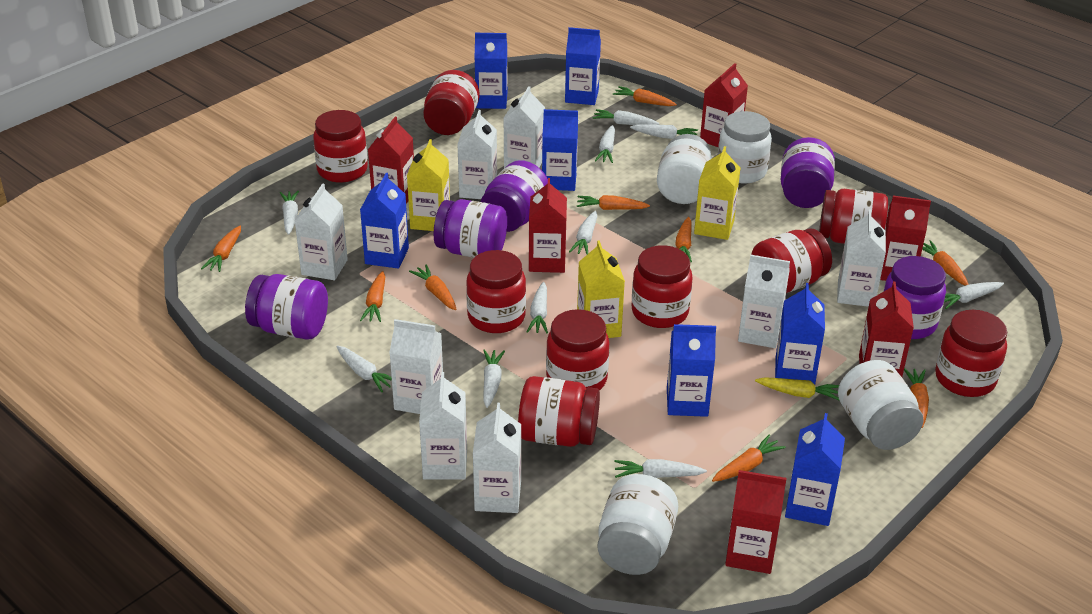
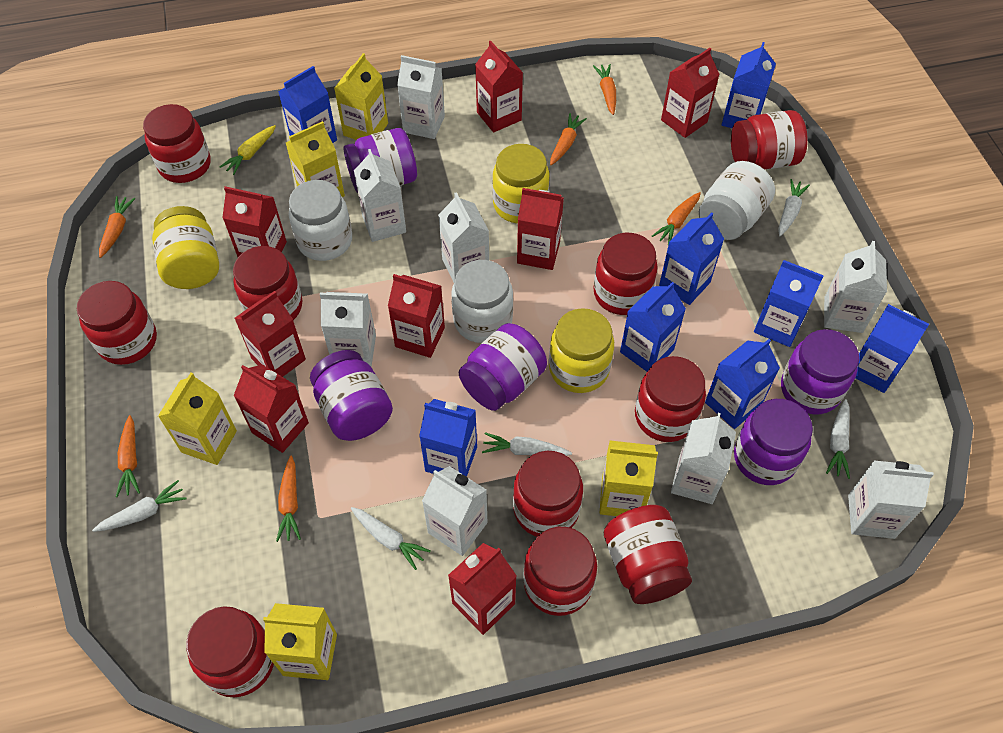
blue carton: [360,173,409,269] [475,33,507,109] [542,109,578,191] [565,27,601,105] [667,324,716,417] [775,283,825,384] [785,413,845,526] = 7 -> [278,66,337,143] [419,399,477,477] [620,282,686,372] [659,212,724,305] [705,339,780,429] [722,42,776,128] [754,260,824,347] [856,304,929,393] = 8
orange carrot: [201,226,241,272] [360,271,385,322] [409,264,457,310] [577,195,650,210] [613,86,677,106] [675,217,692,262] [712,434,786,482] [904,368,929,428] [922,240,969,286] = 9 -> [99,196,135,258] [116,415,140,497] [276,456,301,542] [550,113,587,165] [593,64,616,115] [652,192,701,245] = 6
red carton: [368,117,414,204] [529,178,567,273] [700,63,748,147] [725,470,787,574] [859,281,914,377] [880,196,931,281] = 6 -> [222,186,287,257] [234,291,306,377] [234,365,309,453] [388,274,445,358] [448,543,517,635] [475,40,523,133] [517,188,564,270] [661,48,720,138] = 8
red jar: [313,110,368,183] [423,70,480,135] [466,250,526,333] [518,376,600,447] [546,309,609,391] [632,245,693,328] [751,228,832,293] [819,189,888,244] [935,310,1007,397] = 9 -> [77,281,157,365] [143,104,211,183] [186,606,274,697] [233,246,302,320] [513,451,583,537] [523,527,597,616] [593,233,658,315] [604,505,692,604] [635,356,706,442] [731,110,808,170] = 10
white carrot: [280,191,299,235] [336,346,392,392] [483,349,505,408] [527,282,548,334] [569,211,597,254] [592,109,659,125] [595,125,615,163] [614,459,707,478] [630,124,698,139] [944,282,1004,309] = 10 -> [92,480,187,532] [351,507,431,570] [482,432,572,456] [778,179,810,236] [826,399,850,479] = 5
white jar: [598,474,678,575] [657,134,712,204] [718,111,772,184] [838,360,923,450] = 4 -> [289,180,352,261] [451,260,513,343] [699,161,775,240] = 3
yellow carton: [407,139,450,231] [577,240,625,338] [694,146,740,240] = 3 -> [158,373,237,465] [263,603,337,680] [286,121,345,197] [334,53,388,140] [600,441,658,516] = 5
yellow jar: none = 0 -> [152,206,219,289] [492,144,549,223] [549,308,614,393] = 3

